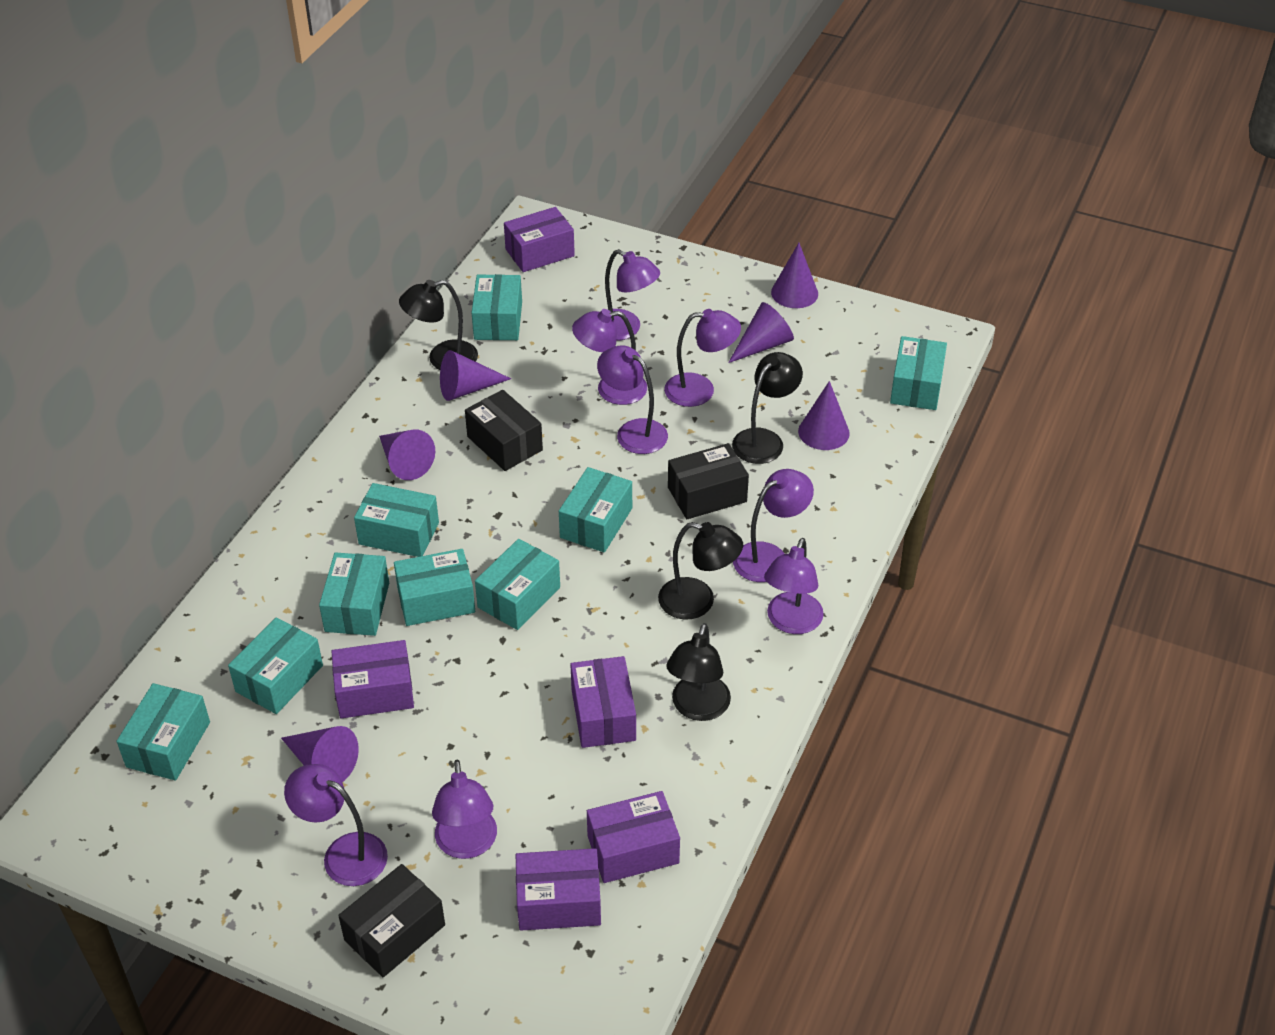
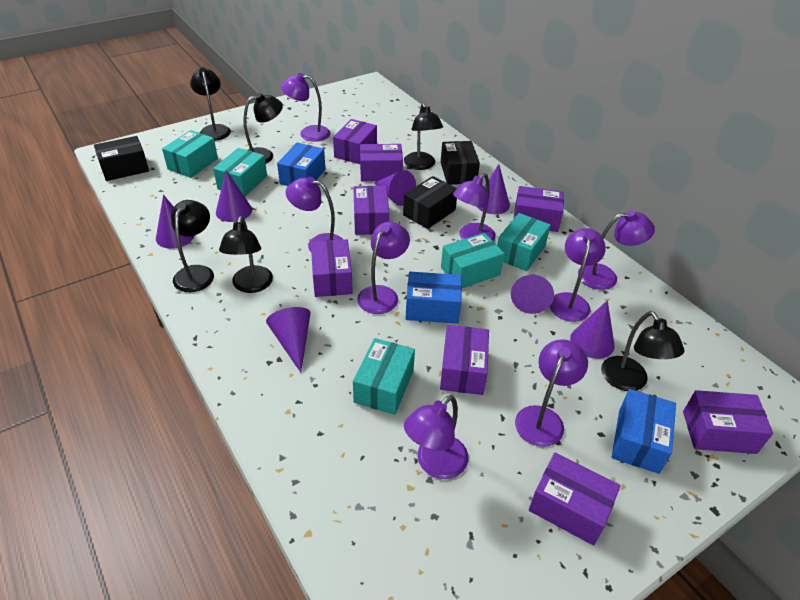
black lamp: [399,280,478,370] [658,522,743,620] [666,623,731,721] [732,352,803,464] = 4 -> [171,200,214,292] [190,67,231,141] [219,216,273,293] [244,93,283,164] [404,103,443,170] [601,311,684,391] = 6
blue box: none = 0 -> [277,143,325,186] [406,272,462,324] [611,389,676,474] = 3
purple box: [331,640,414,718] [504,207,575,272] [516,848,601,931] [570,656,636,748] [587,791,680,883] = 5 -> [311,239,353,297] [333,119,377,164] [353,186,389,235] [360,144,403,181] [440,325,489,395] [514,186,564,232] [529,453,621,545] [683,390,773,454] = 8
purple cone: [281,726,359,782] [379,430,435,480] [440,350,511,401] [728,302,794,363] [771,243,818,308] [798,381,850,450] = 6 -> [156,195,194,249] [216,170,252,222] [266,307,310,373] [374,170,416,206] [477,164,510,214] [511,274,554,314] [570,300,614,359] = 7
turquoise box: [117,683,210,780] [228,617,323,714] [319,552,389,636] [354,483,439,557] [394,549,475,626] [472,274,522,340] [475,539,560,630] [559,467,632,553] [890,336,947,410] = 9 -> [162,130,218,178] [213,148,267,197] [353,338,415,415] [441,233,505,288] [497,213,551,271] = 5

